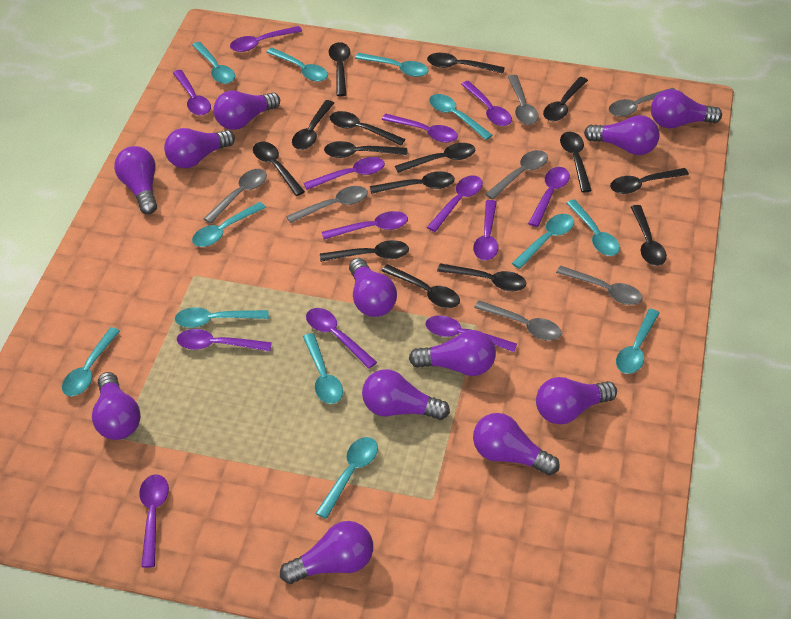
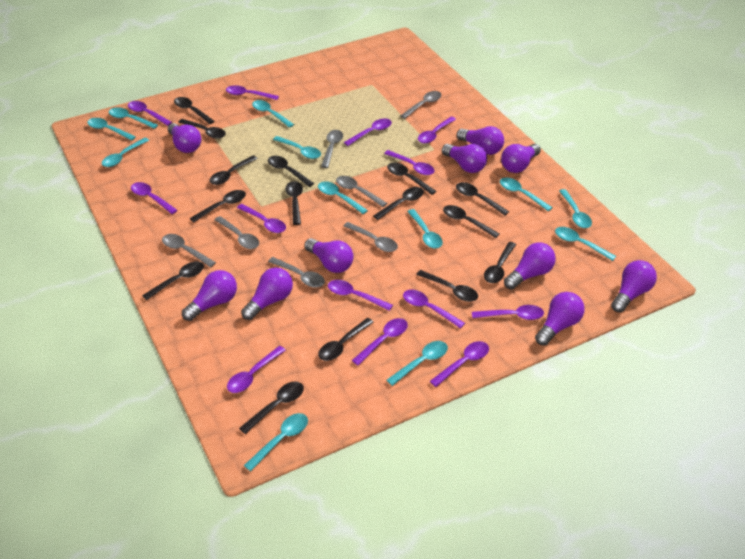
purple light bulb: [92,372,141,440] [114,146,157,214] [164,128,235,168] [213,91,280,130] [280,521,373,584] [349,258,397,317] [362,369,450,420] [409,330,496,376] [473,413,560,475] [536,377,617,425] [584,115,659,155] [651,89,722,129] = 12 -> [168,123,201,153] [182,270,237,321] [241,267,293,320] [304,238,354,273] [442,144,487,173] [457,126,504,155] [501,144,541,173] [504,242,556,289] [535,292,585,346] [611,260,657,313] = 10

